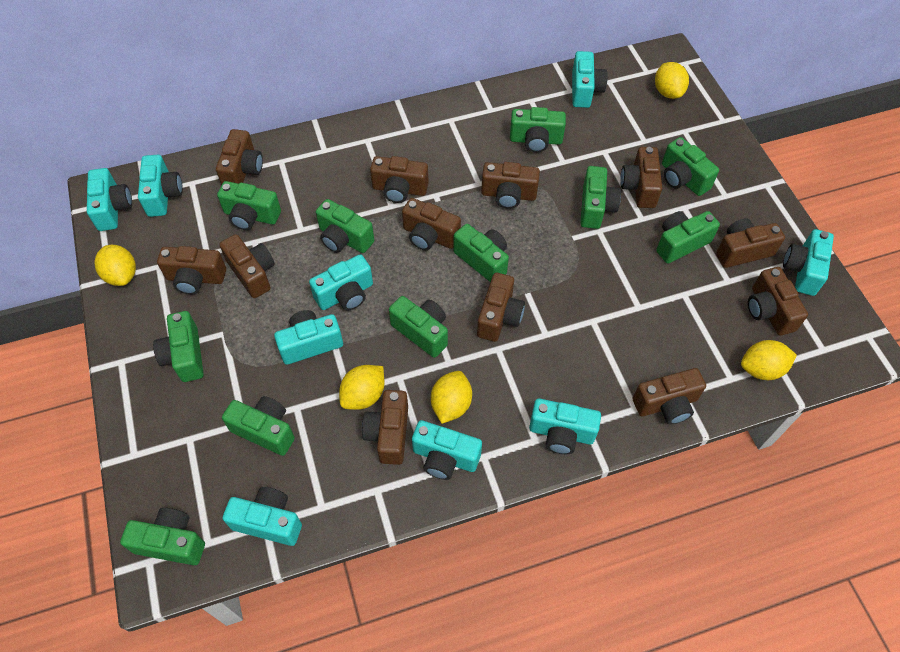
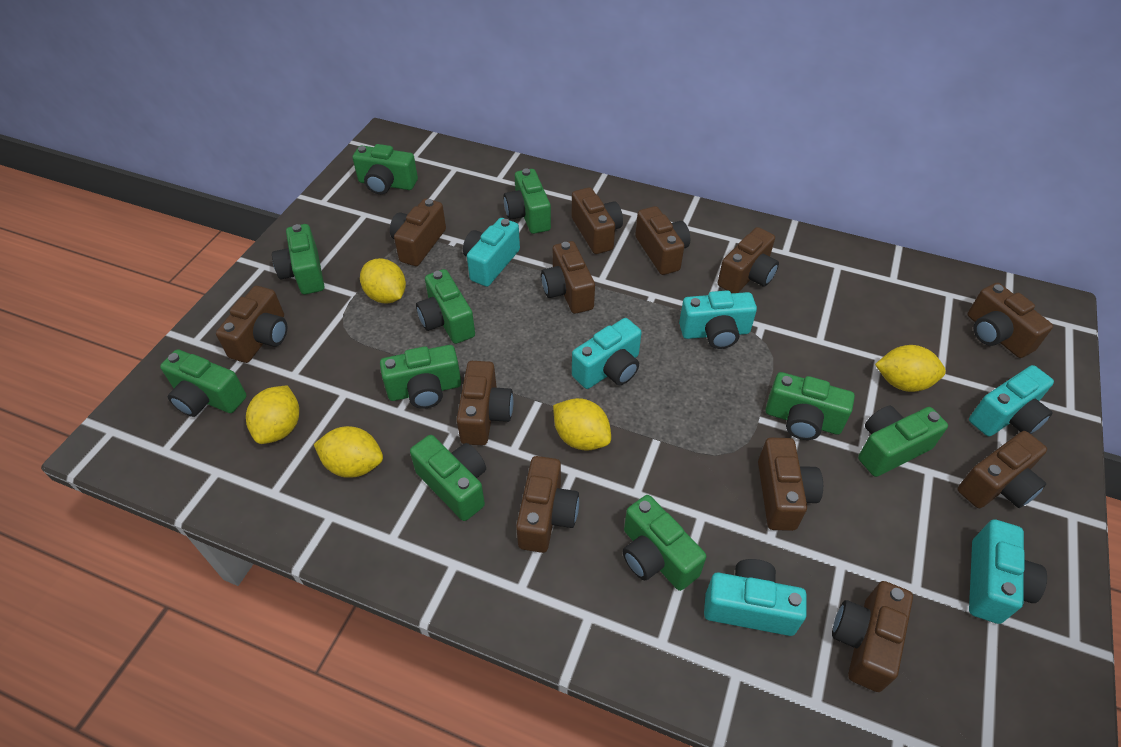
green camera: [120,508,205,565] [153,311,204,382] [217,181,281,230] [222,396,295,456] [316,199,374,253] [389,296,448,358] [454,224,509,282] [510,107,566,153] [580,166,621,229] [656,211,720,264] [662,137,719,196] = 11 -> [160,349,247,417] [272,224,324,295] [353,144,418,194] [380,345,461,409] [410,435,486,521] [416,269,475,344] [503,169,551,234] [623,495,706,591] [766,372,855,440] [858,406,948,477] = 10
turquoise camera: [87,168,132,231] [138,155,183,217] [222,487,302,546] [274,310,343,365] [309,254,373,310] [412,420,482,480] [529,398,601,454] [572,51,608,108] [783,229,834,296] = 9 -> [463,218,520,287] [572,318,642,389] [679,290,757,349] [704,559,806,636] [969,365,1054,436] [969,519,1047,624] = 6

